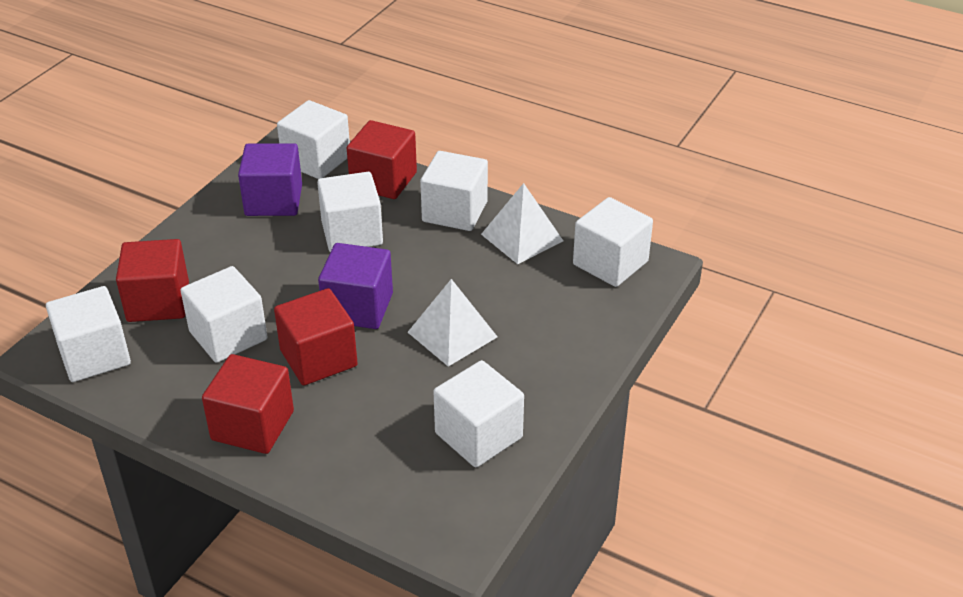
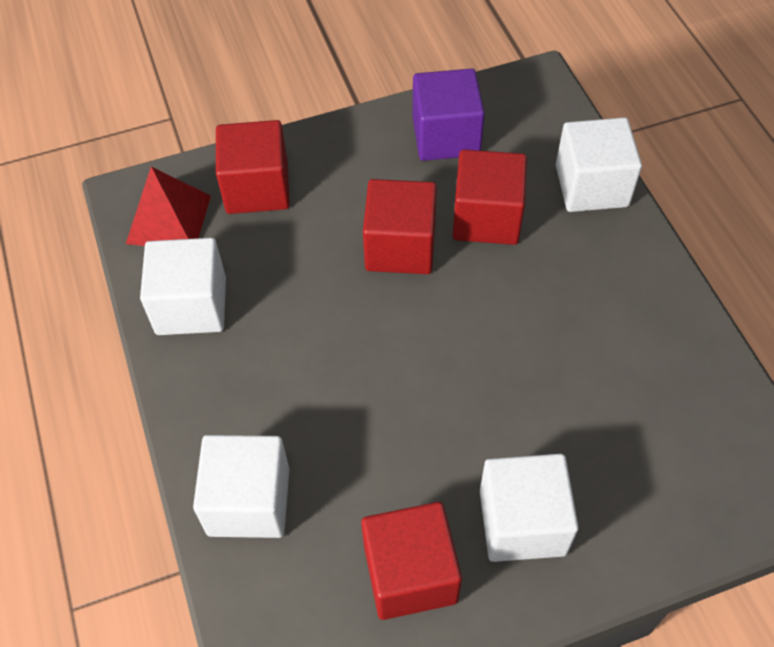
purple cube: [238,143,302,216] [318,243,393,329] = 2 -> [413,69,485,161] = 1
red pyramid: none = 0 -> [126,167,211,246] = 1
white cube: [46,286,131,382] [180,266,267,363] [277,100,350,179] [317,172,383,252] [420,151,488,231] [434,360,524,468] [573,197,653,287] = 7 -> [140,238,226,335] [193,435,289,538] [480,454,579,562] [556,117,642,212] = 4
white pyramid: [408,279,497,367] [481,183,563,264] = 2 -> none = 0

